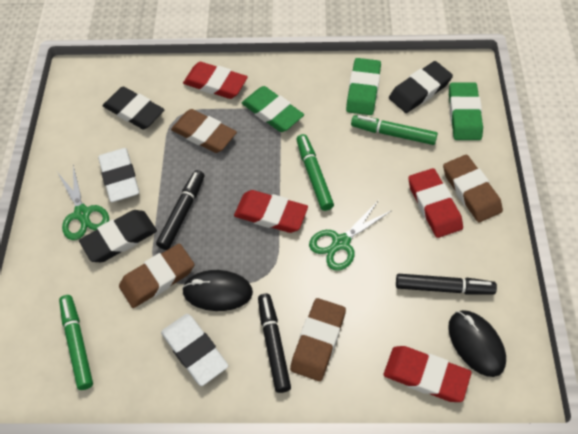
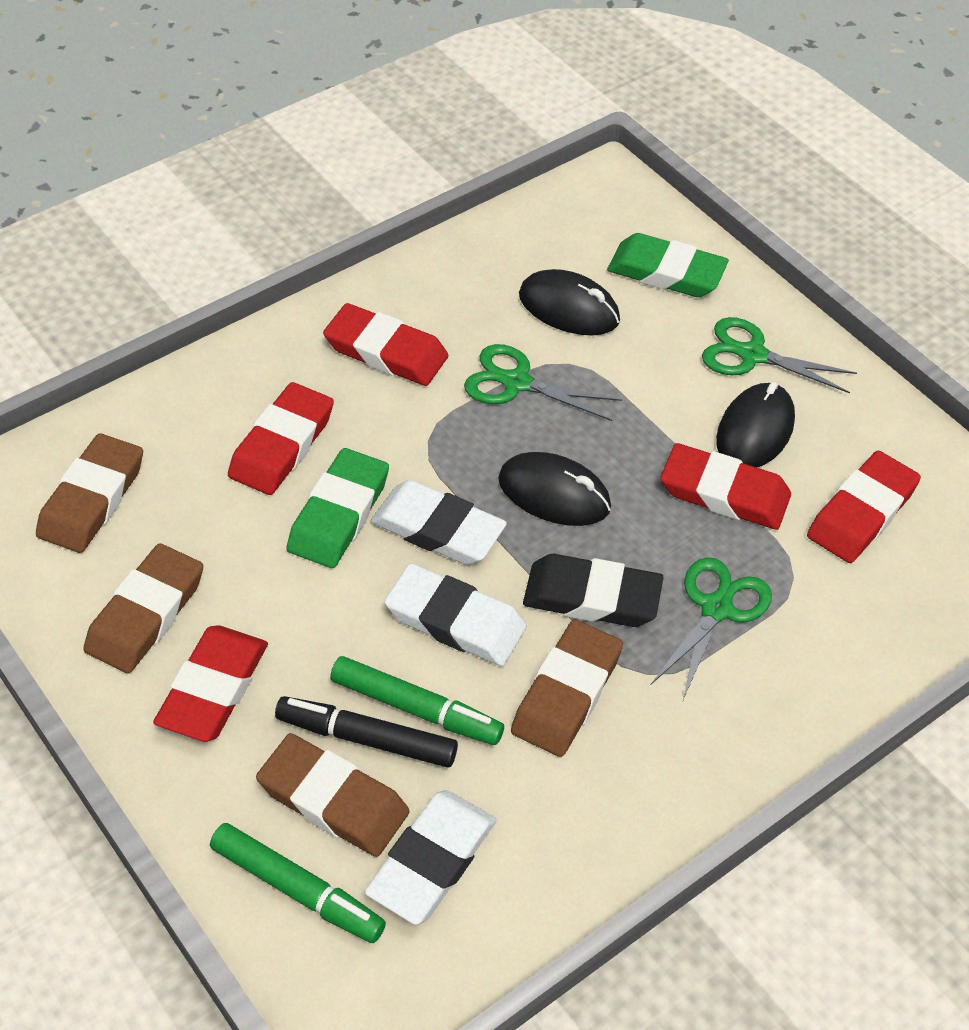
black eraser: [79,210,157,262] [103,86,165,130] [389,61,453,113] = 3 -> [523,554,664,627] = 1
black marker: [156,170,204,250] [258,294,291,393] [396,274,497,295] = 3 -> [275,696,458,768] = 1
black mouse: [182,270,253,311] [448,310,506,377] = 2 -> [498,452,611,526] [519,269,620,335] [716,382,795,468] = 3
green eraser: [242,86,304,132] [346,58,381,115] [449,82,483,140] = 3 -> [287,448,389,568] [607,233,729,297] = 2
green marker: [59,295,93,390] [296,134,334,211] [351,115,438,145] = 3 -> [210,823,386,943] [330,656,504,745] = 2
green scissors: [57,165,109,240] [309,200,391,271] = 2 -> [464,344,622,421] [651,557,772,700] [702,317,857,393] = 3
red eraser: [183,62,248,99] [234,190,308,233] [384,346,471,402] [408,168,463,238] = 4 -> [153,625,268,742] [228,382,334,495] [323,303,448,386] [660,443,791,530] [807,451,921,563] = 5
white eraser: [98,148,139,202] [161,314,228,386] = 2 -> [365,790,496,925] [371,480,507,565] [384,563,527,666] = 3

